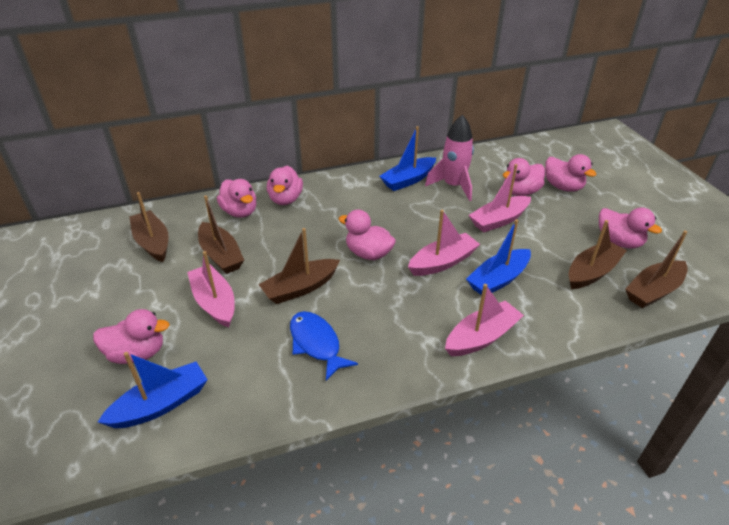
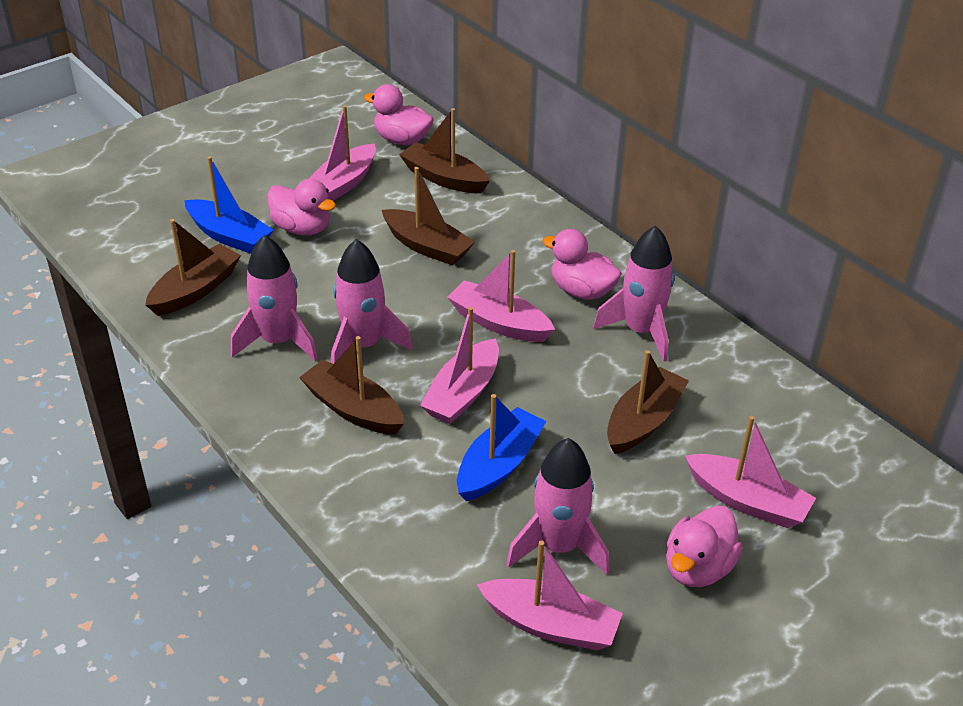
blue boat: [98,352,208,428] [380,126,436,191] [466,219,531,295] = 3 -> [185,156,274,254] [457,394,547,501] = 2
blue fish: [290,311,358,381] = 1 -> none = 0
pink boat: [187,251,235,328] [408,210,480,276] [445,284,524,356] [469,164,531,233] = 4 -> [309,105,376,201] [420,307,499,424] [447,250,555,342] [477,540,623,651] [685,416,816,528] = 5
pink duck: [93,309,170,364] [217,179,256,218] [267,166,303,205] [339,209,396,260] [503,158,545,196] [545,154,597,192] [599,207,662,249] = 7 -> [267,179,336,235] [364,84,434,145] [542,229,622,300] [666,506,743,587] = 4
pink rocket: [425,115,474,201] = 1 -> [231,235,318,361] [331,239,412,364] [506,438,610,575] [593,226,675,362] = 4

